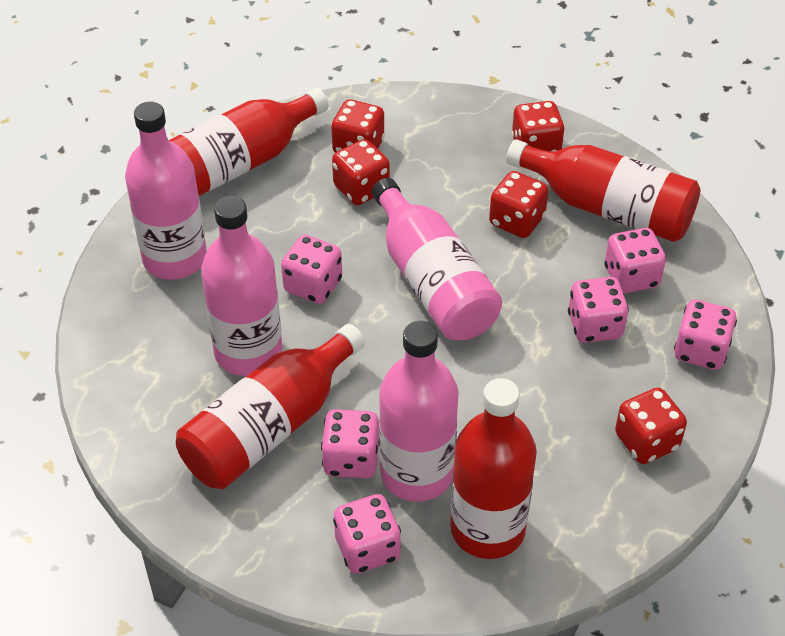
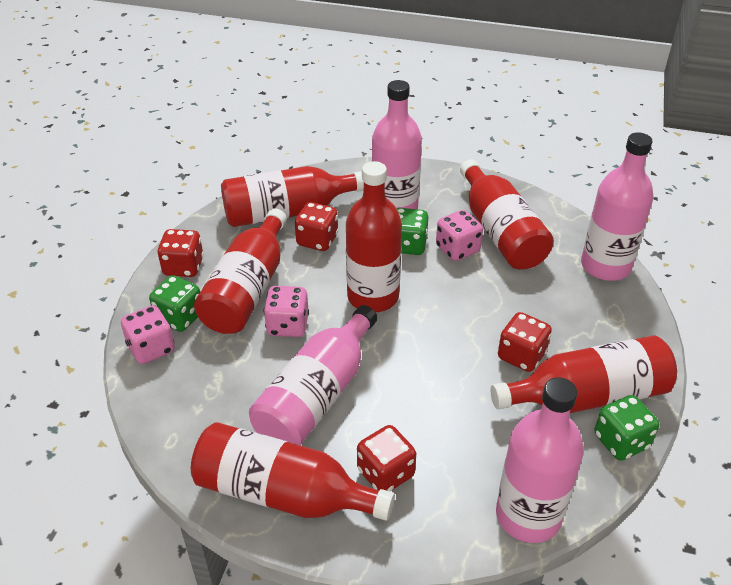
green dice: none = 0 -> [149,275,200,332] [396,208,428,255] [595,395,659,461] = 3
pink dice: [281,235,342,304] [321,409,379,479] [333,494,401,574] [568,277,629,343] [604,228,666,294] [674,300,737,370] = 6 -> [121,305,175,364] [264,286,309,337] [436,210,483,261] = 3
red bottle: [169,88,328,196] [176,324,365,489] [450,378,537,559] [506,139,700,242] = 4 -> [191,422,395,521] [194,208,287,334] [221,166,364,227] [346,161,402,312] [460,159,554,270] [491,335,677,413] = 6
red dice: [331,99,385,153] [332,139,390,205] [489,171,548,238] [511,101,565,152] [615,388,687,464] = 5 -> [157,229,204,277] [295,202,338,251] [357,425,416,491] [498,312,552,372] = 4

